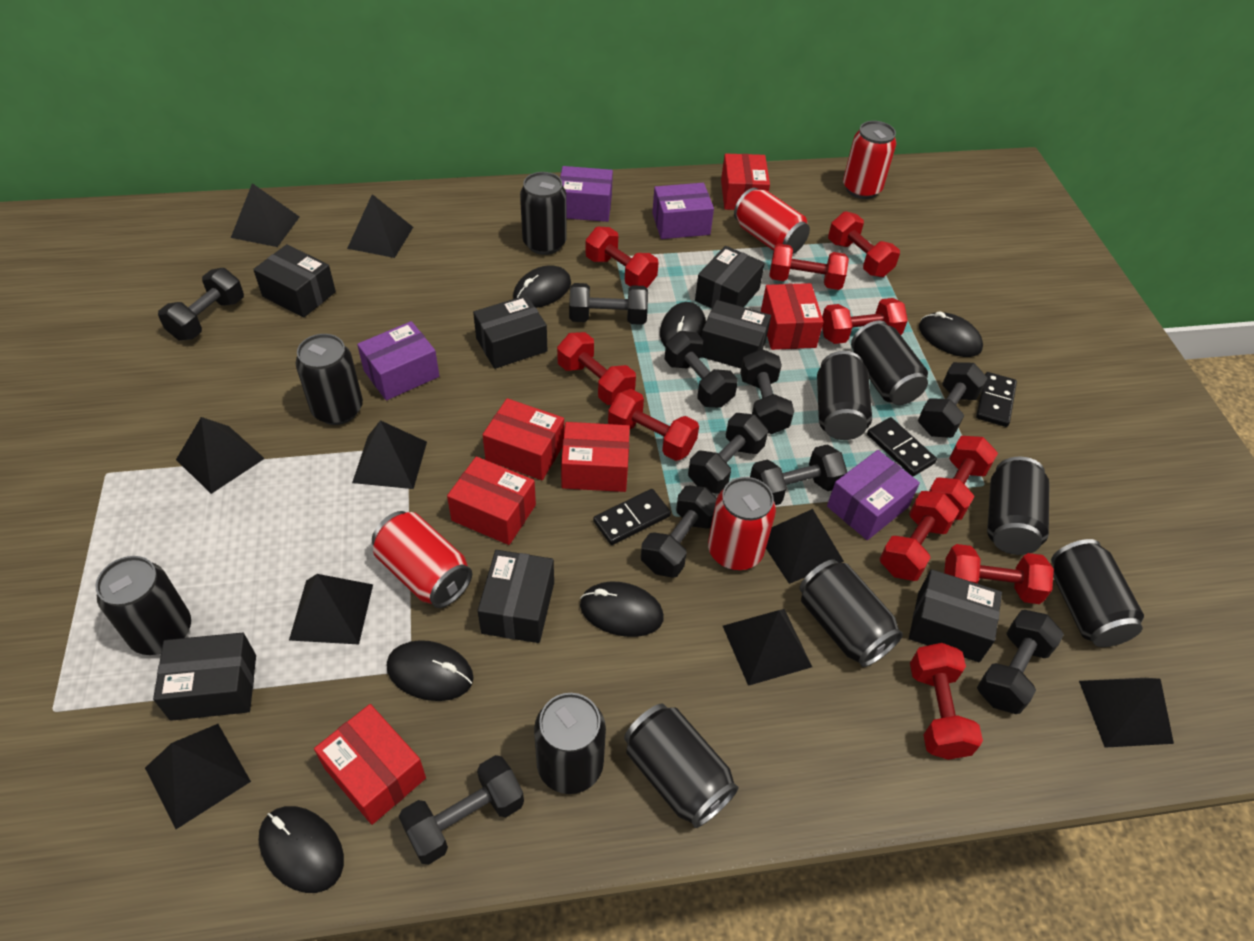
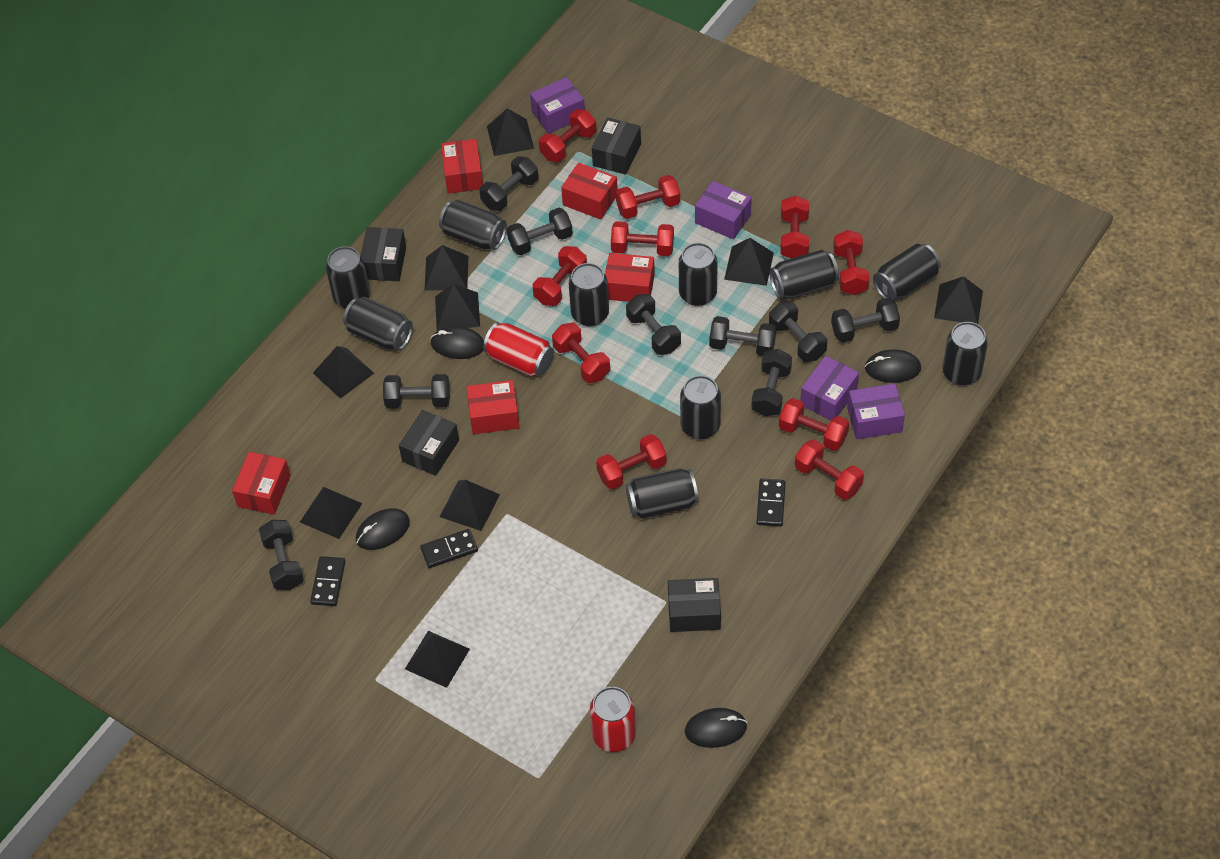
black box: [153,633,256,721] [253,244,336,318] [473,295,548,369] [478,550,554,643] [695,246,765,309] [701,300,771,368] [909,569,1002,662] = 7 -> [361,227,406,281] [399,410,459,476] [592,117,641,175] [668,578,721,632] = 4
black dumbbell: [158,268,244,340] [399,755,524,865] [569,283,648,325] [641,486,717,578] [665,331,738,408] [688,413,768,493] [740,349,794,434] [750,444,847,505] [918,362,988,438] [977,610,1064,714] = 10 -> [259,520,304,590] [383,374,450,409] [480,156,538,211] [507,208,573,255] [626,294,681,355] [709,316,776,356] [751,349,792,416] [769,301,827,362] [831,298,900,343] = 9
black mouse: [259,806,344,893] [386,640,474,701] [513,265,571,308] [580,582,664,637] [660,302,706,347] [919,311,983,357] = 6 -> [356,508,410,550] [430,326,484,359] [685,708,747,748] [865,349,921,383] = 4
red box: [314,704,426,825] [447,457,536,545] [483,398,564,480] [561,422,630,492] [721,154,770,210] [761,283,824,350] = 6 -> [232,452,291,515] [441,139,483,194] [466,380,520,434] [561,163,618,220] [605,253,655,302] = 5
red can: [372,511,472,608] [708,477,776,571] [734,188,810,254] [843,121,896,199] = 4 -> [483,322,554,377] [590,687,636,752] = 2

